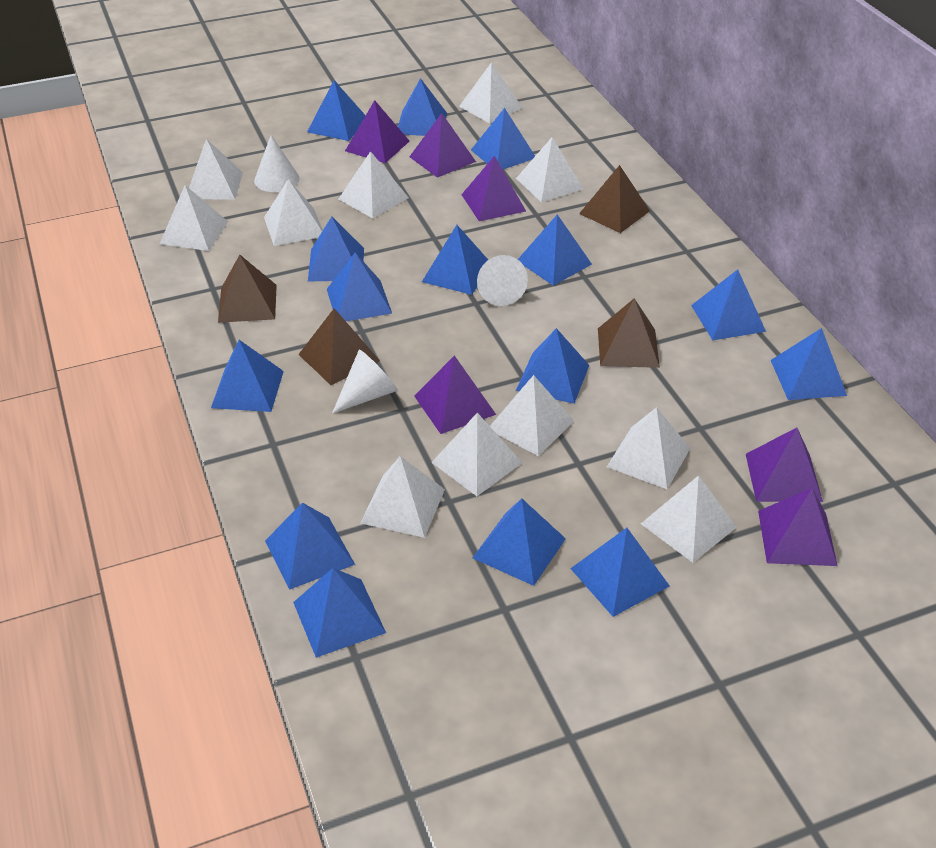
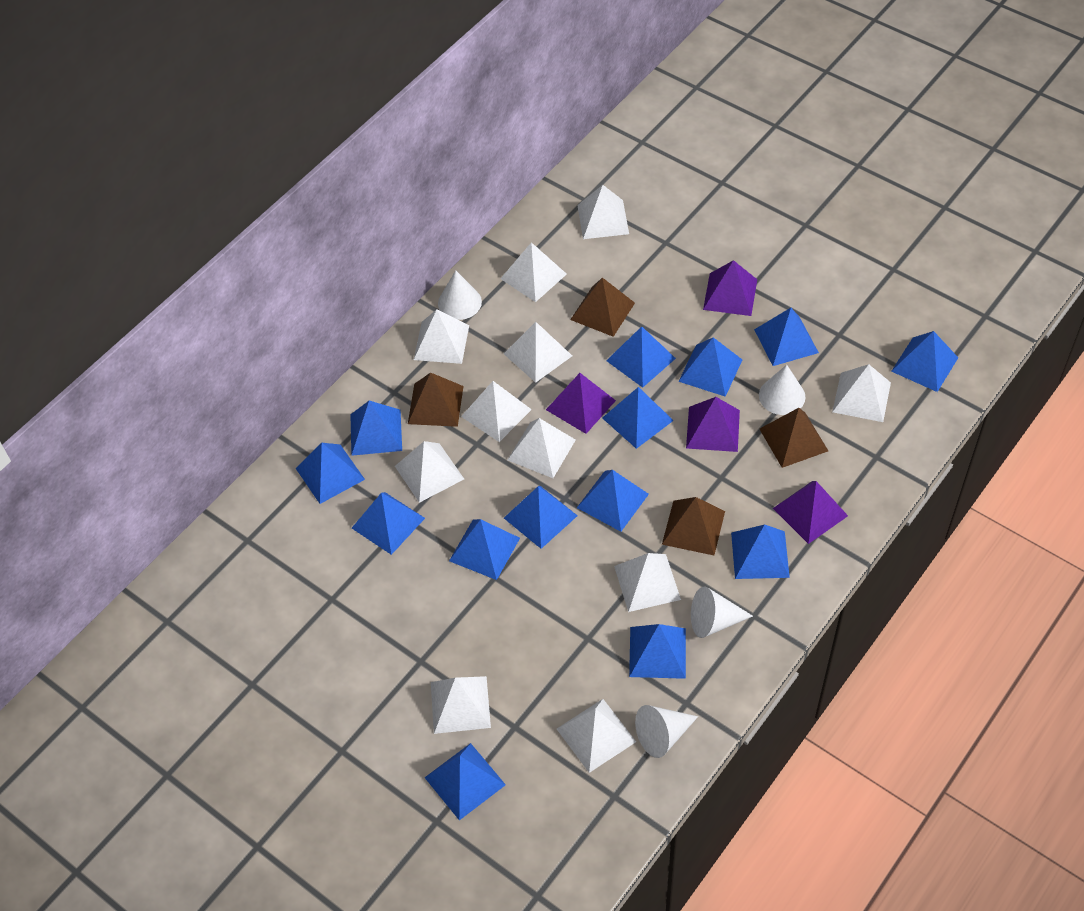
blue pyramid: [211,340,284,412] [265,502,355,590] [293,568,386,658] [307,80,366,141] [308,216,364,282] [327,253,392,321] [398,78,447,136] [422,225,488,295] [471,108,535,170] [473,498,566,586] [516,328,589,404] [518,214,592,286] [570,528,670,617] [691,269,766,340] [771,328,847,400] = 15 -> [296,443,365,504] [350,400,402,456] [352,492,425,555] [424,743,506,820] [449,519,520,580] [504,486,578,549] [577,470,649,532] [602,387,674,449] [606,326,676,388] [629,624,686,679] [678,337,742,397] [731,525,790,579] [754,308,819,366] [891,331,958,392] = 14
purple pyramid: [345,100,409,163] [409,113,476,178] [414,355,496,434] [461,156,526,221] [746,428,823,502] [758,488,838,566] = 6 -> [546,373,616,434] [686,397,740,452] [703,260,757,316] [773,481,848,544] = 4
white cone: [254,135,300,192] [332,350,398,414] [477,255,528,306] = 3 -> [438,270,482,320] [635,705,698,758] [691,586,753,638] [759,365,805,415] = 4

